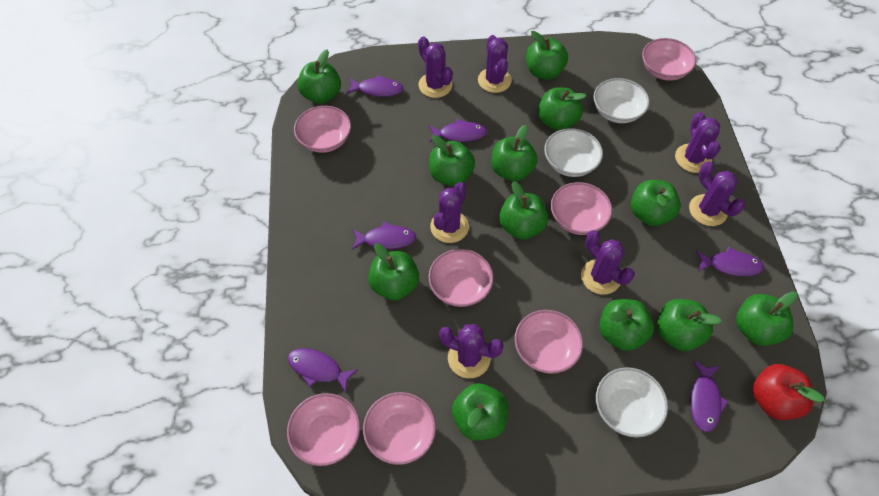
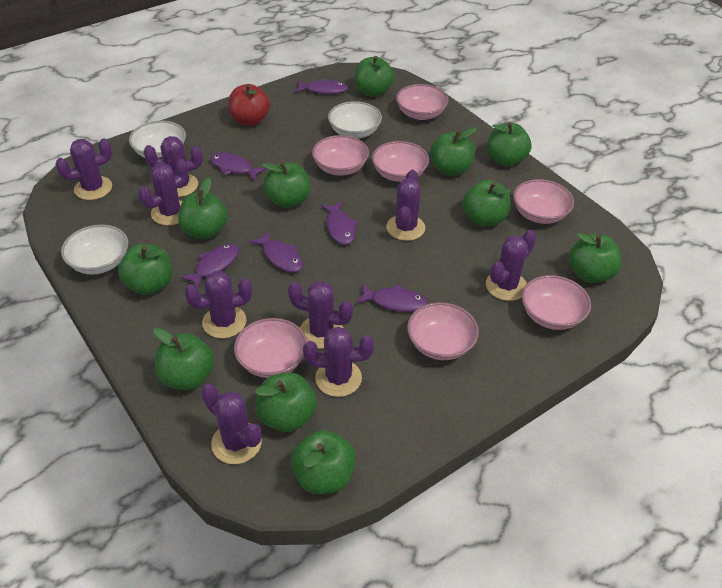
green apple: [297,50,341,104] [368,243,419,301] [429,135,475,186] [452,383,508,441] [491,125,537,181] [499,181,548,240] [526,31,568,80] [538,87,586,131] [599,299,654,351] [631,180,681,226] [657,299,722,351] [736,291,798,346] = 12 -> [118,244,173,295] [153,328,214,390] [178,177,228,239] [255,373,317,432] [262,162,310,208] [291,430,356,494] [355,56,394,97] [430,127,477,176] [463,180,511,226] [487,122,531,167] [569,233,622,283] = 11
purple cactus: [418,36,453,98] [430,182,469,243] [439,324,504,378] [478,35,512,93] [581,230,635,295] [675,112,720,173] [689,162,745,226] = 7 -> [55,138,112,200] [138,159,189,225] [144,136,203,197] [184,271,253,338] [201,383,262,464] [288,281,353,349] [303,327,374,397] [386,170,425,241] [486,230,536,301] = 9

